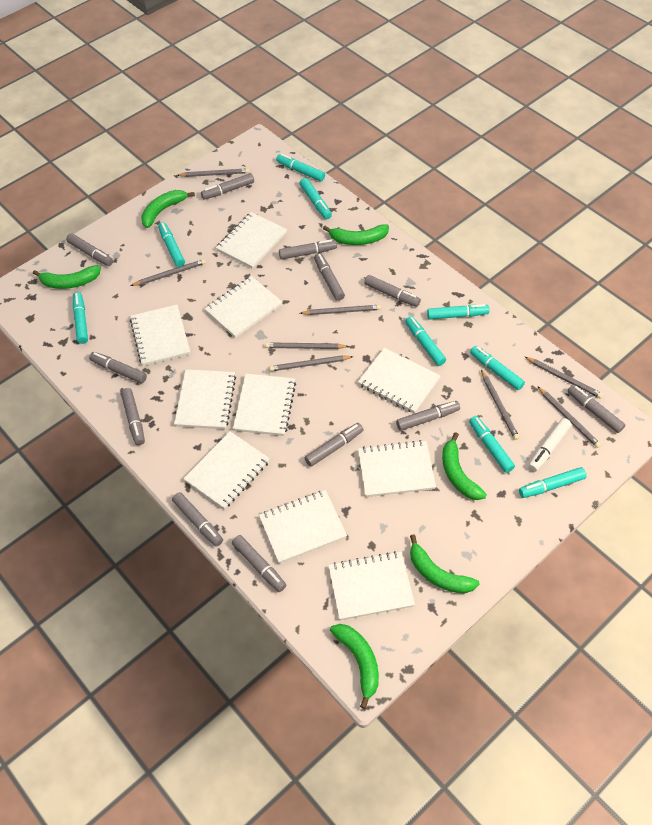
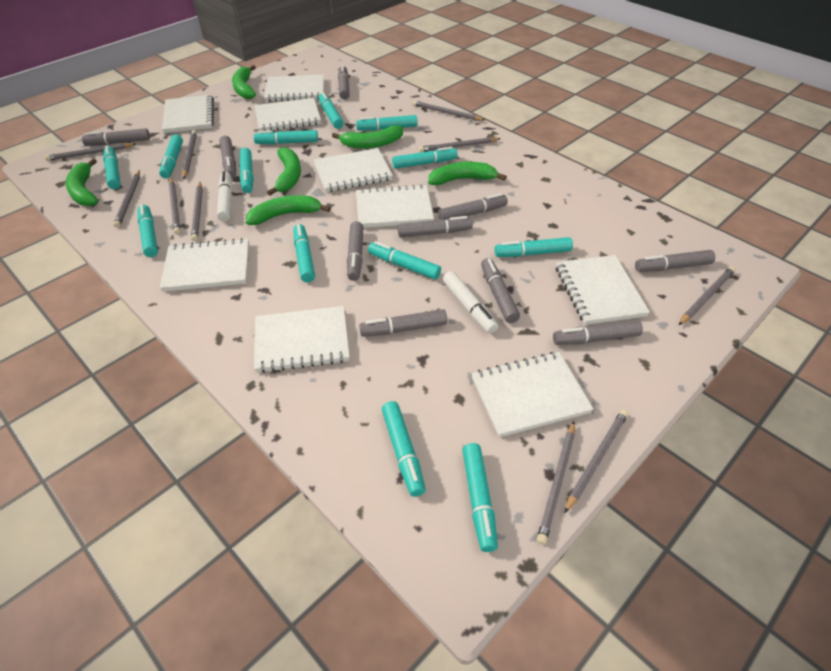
grey marker: [66,233,113,266] [89,352,147,383] [121,388,145,445] [172,492,223,547] [201,173,254,200] [232,535,286,592] [279,239,337,260] [305,423,363,467] [314,253,345,301] [364,275,421,307] [396,401,460,431] [567,385,625,433] = 12 -> [82,128,150,146] [220,136,236,178] [338,65,350,100] [347,221,363,281] [359,309,447,337] [398,216,473,238] [438,193,508,220] [481,258,520,323] [553,320,643,345] [635,250,715,272] = 10
grey pencil: [130,259,206,286] [177,168,249,177] [265,342,349,349] [269,355,354,371] [300,305,381,315] [481,370,520,440] [525,357,603,399] [537,386,601,448] = 8 -> [45,143,136,161] [113,170,140,228] [169,178,180,234] [182,130,197,179] [191,182,203,241] [413,100,485,121] [419,137,500,152] [537,422,575,545] [564,410,628,513] [679,267,735,325] = 10
turquoise marker: [73,292,88,344] [158,222,185,267] [276,154,325,182] [300,178,332,219] [405,316,446,366] [427,304,490,320] [469,416,515,473] [470,346,525,390] [519,467,586,498] = 9 -> [103,145,121,189] [138,204,158,257] [159,134,183,178] [240,148,254,193] [254,130,318,144] [293,224,315,282] [318,92,344,129] [356,115,418,130] [368,241,441,280] [382,401,426,497] [392,147,458,169] [462,443,498,552] [495,237,573,257] = 13
white marker: [528,418,571,472] = 1 -> [217,171,232,222] [443,271,499,333] = 2
white notebook: [130,305,190,366] [174,369,236,429] [184,431,270,510] [204,276,282,338] [216,212,287,269] [233,374,296,436] [259,490,347,564] [328,551,415,620] [358,348,440,413] [358,440,436,497] = 10 -> [160,238,249,292] [162,95,214,133] [254,306,350,373] [255,98,321,131] [264,75,324,102] [314,148,393,192] [356,184,434,228] [472,352,594,438] [556,255,650,325] = 9

